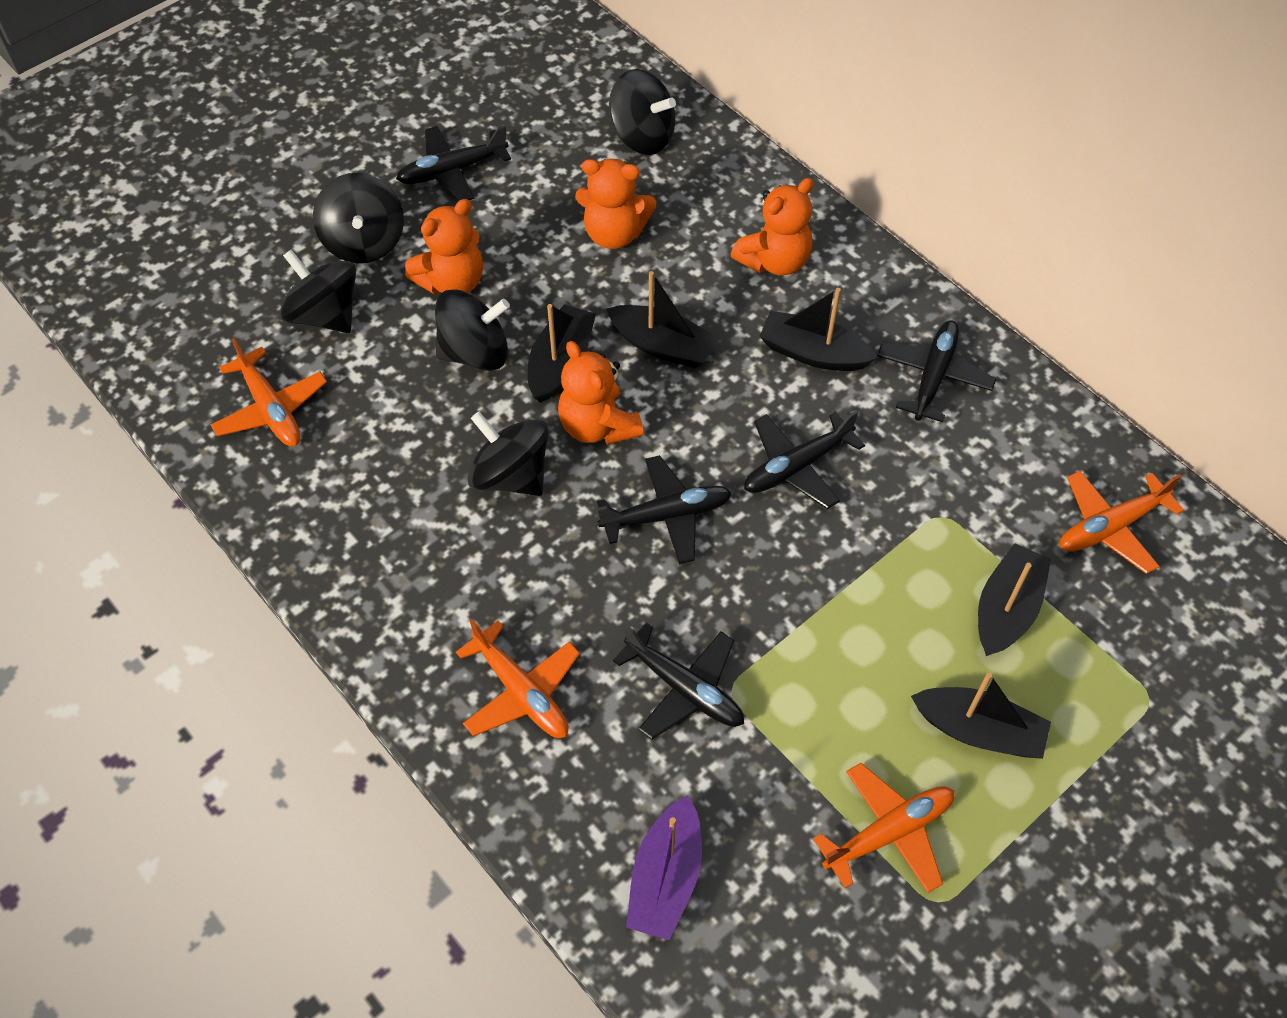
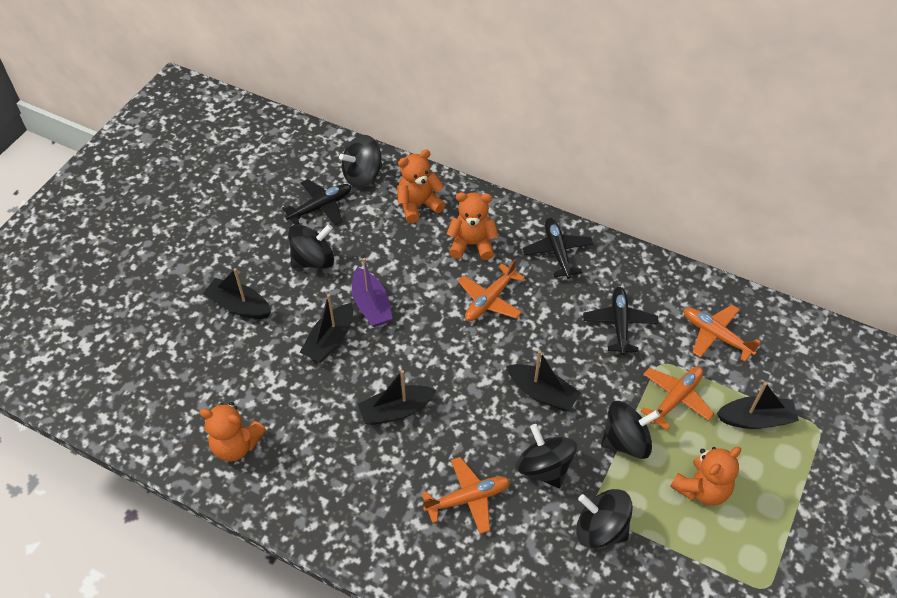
black plane: [396,125,511,201] [597,455,732,564] [613,622,744,739] [744,410,865,509] [877,320,996,422] = 5 -> [282,179,351,225] [523,218,593,279] [583,287,659,355] = 3

